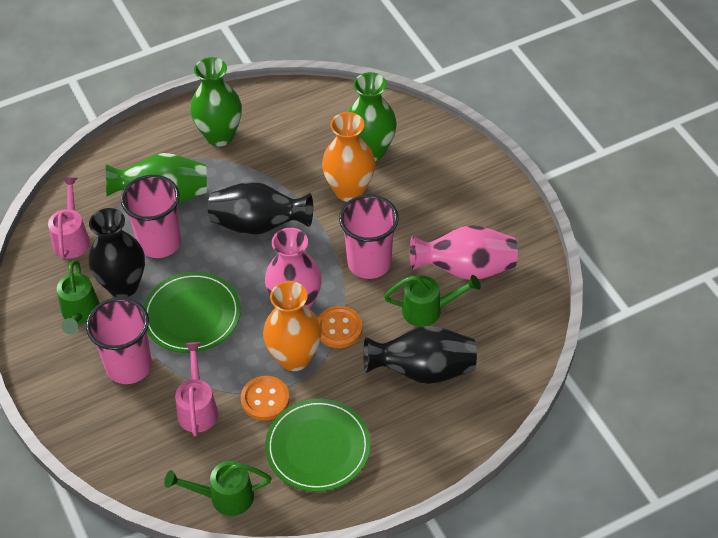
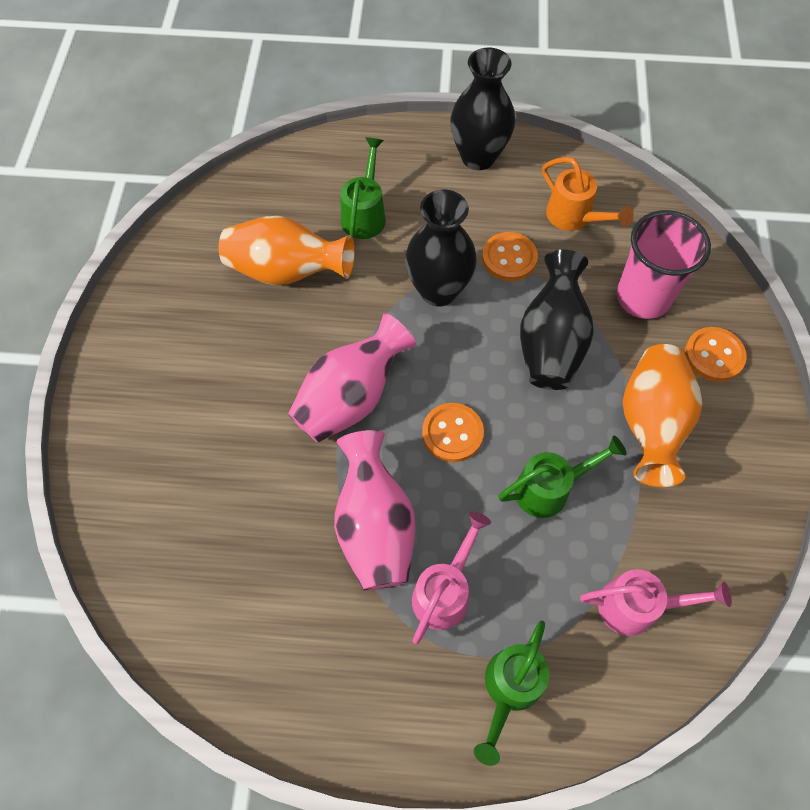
green plate: [143,272,241,353] [265,399,371,492] = 2 -> none = 0
green vase: [106,153,207,203] [190,57,242,146] [348,72,397,161] = 3 -> none = 0
orange button: [241,376,290,421] [317,306,362,348] = 2 -> [422,403,484,462] [482,232,538,281] [685,327,747,382] = 3
orange watering can: none = 0 -> [542,157,634,231] = 1
pink cup: [86,297,152,384] [121,175,181,258] [339,195,399,279] = 3 -> [617,210,711,319] = 1

